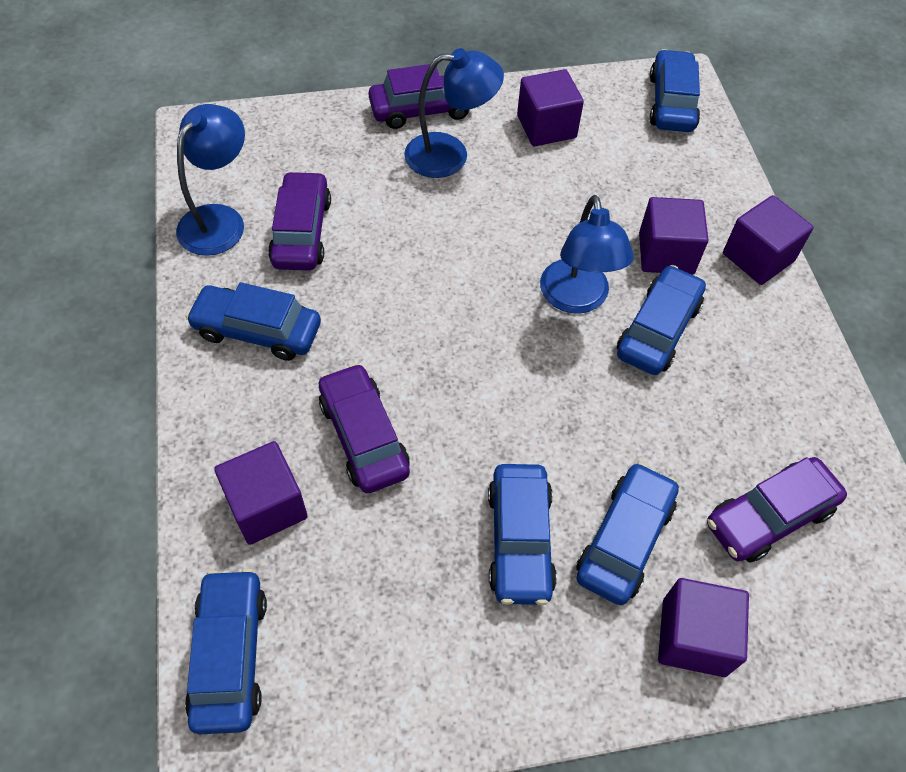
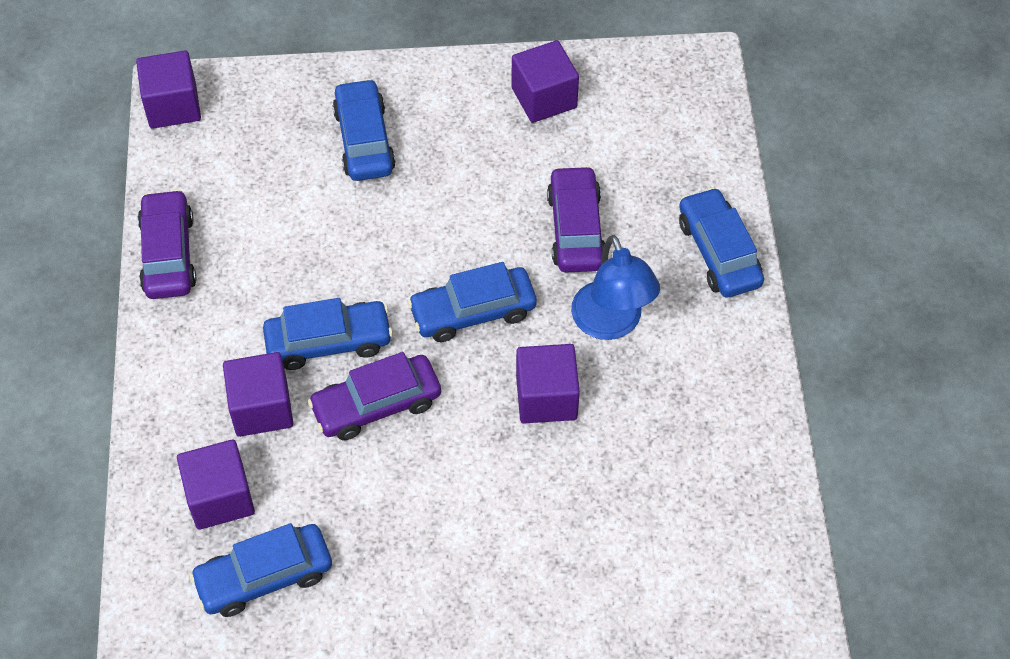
blue car: [185,282,321,361] [185,569,267,734] [488,464,557,605] [576,462,679,605] [617,265,706,375] [650,49,700,132] = 6 -> [190,523,332,617] [263,298,393,370] [332,79,396,181] [407,262,537,342] [679,187,764,297] = 5
blue lamp: [176,104,245,256] [404,48,504,178] [540,195,634,314] = 3 -> [571,235,660,340] = 1
purple car: [268,171,331,270] [319,363,410,493] [369,64,469,129] [707,457,847,562] = 4 -> [137,189,197,299] [308,352,441,440] [547,166,605,272] = 3

